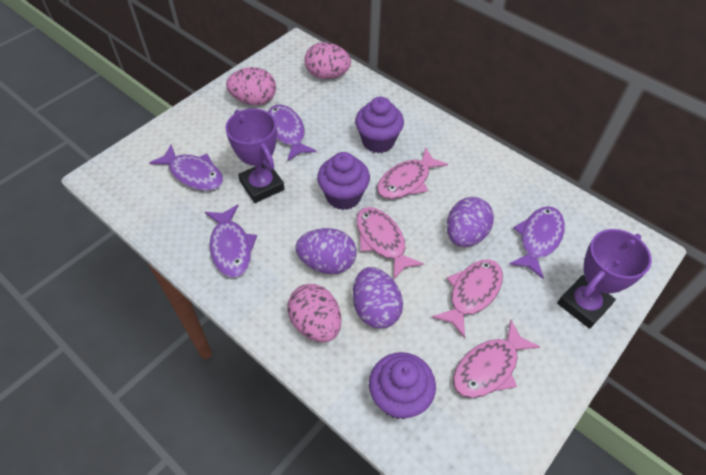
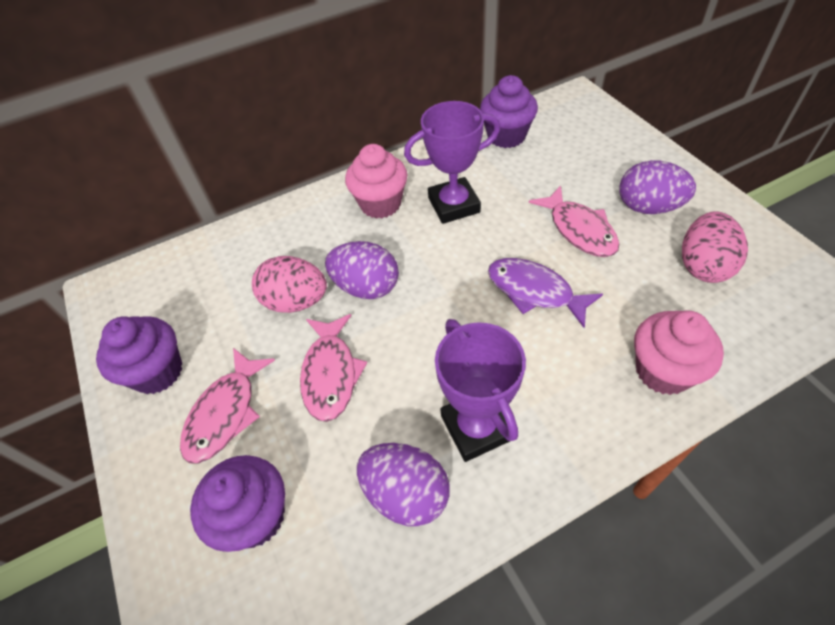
pink cupcake: none = 0 -> [345,144,407,219] [634,310,724,395] = 2
pink egg: [226,67,276,105] [288,284,341,342] [304,42,351,79] = 3 -> [252,256,327,313] [682,211,748,283] = 2
pink fish: [356,207,424,279] [377,147,448,199] [432,259,503,338] [453,320,540,398] = 4 -> [180,348,275,464] [300,314,367,422] [529,186,619,257] = 3
purple fish: [149,144,223,191] [205,205,257,278] [268,104,317,161] [509,206,565,279] = 4 -> [488,258,603,328] = 1

